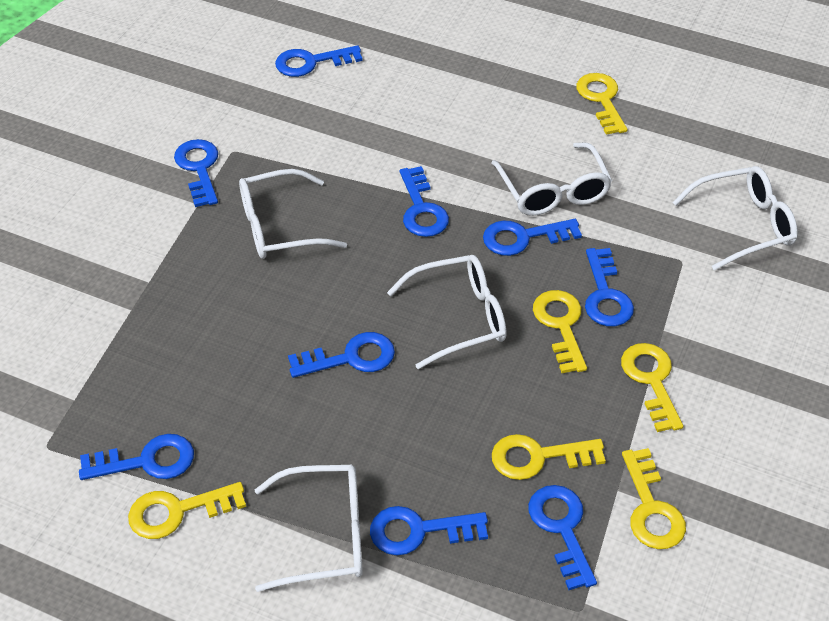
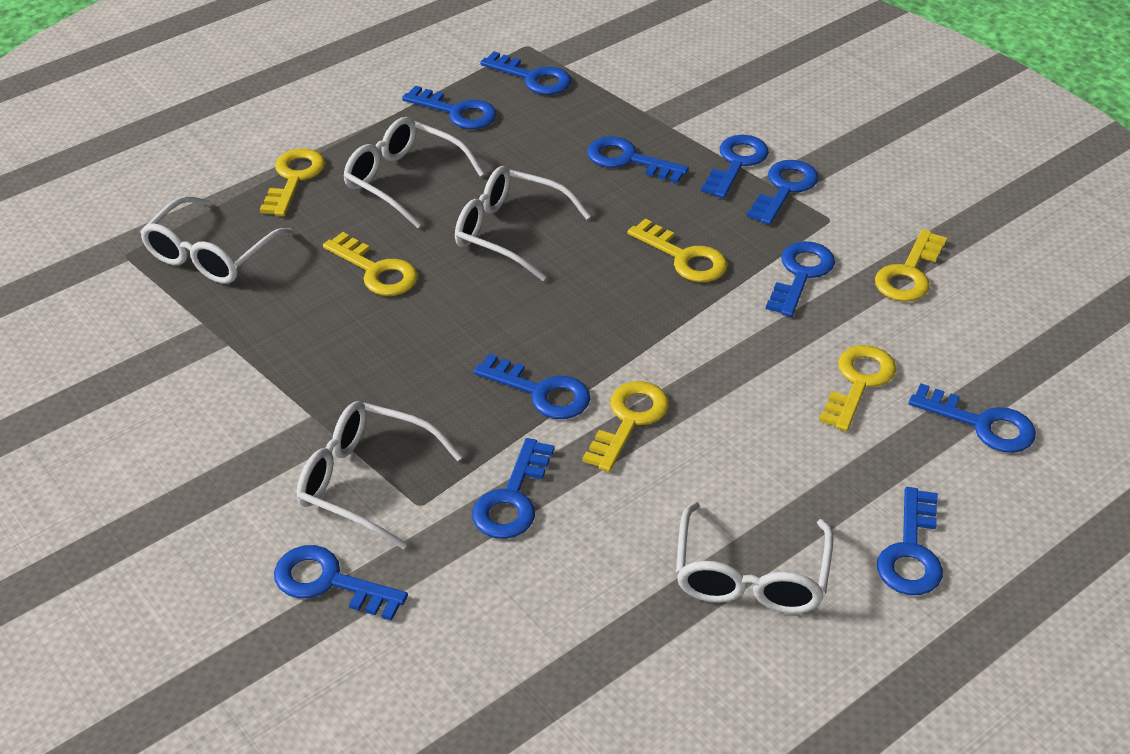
blue key: [79,434,194,480] [174,139,218,207] [275,45,363,77] [288,332,395,378] [370,506,488,555] [400,166,449,237] [483,219,582,256] [528,485,597,590] [585,248,634,327] = 9 -> [274,545,408,621] [402,86,497,129] [472,438,554,539] [474,353,590,419] [480,51,571,95] [587,136,689,183] [701,135,769,198] [747,160,818,225] [766,241,835,317] [877,487,943,595] [908,383,1036,453] = 11

